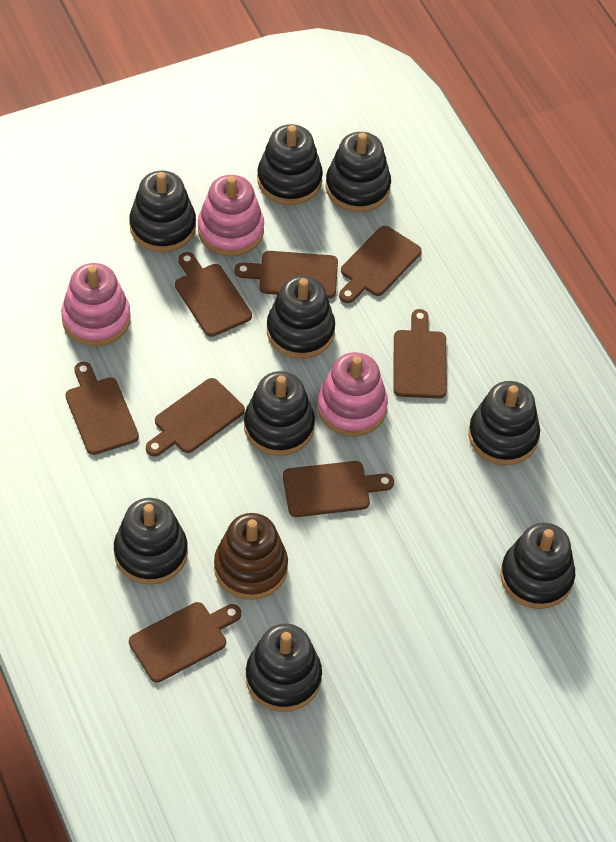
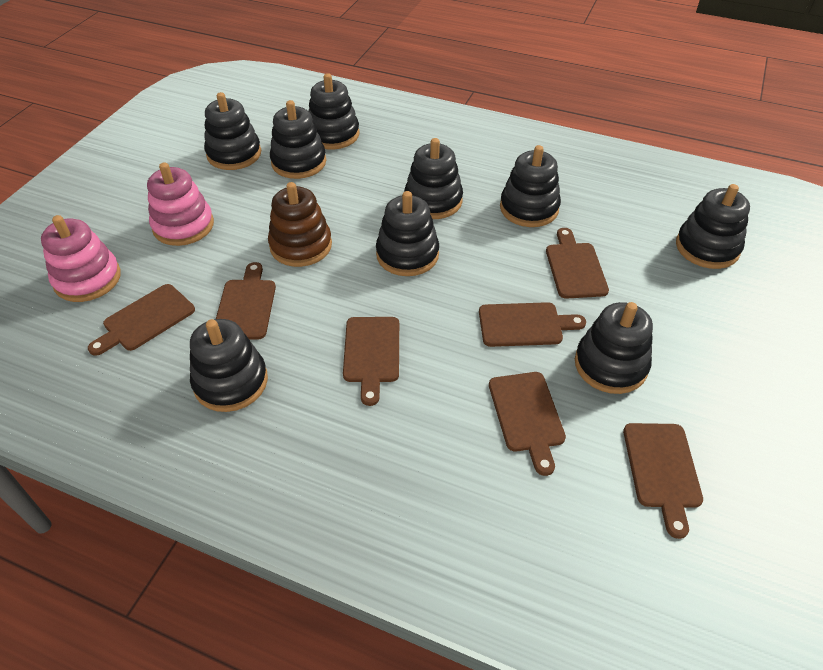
brown cutting board: [65,362,139,455] [129,602,241,683] [146,378,245,457] [175,252,252,337] [234,251,338,299] [283,461,394,517] [339,226,422,303] [393,309,447,398] = 8 -> [88,284,195,356] [216,262,276,340] [343,317,399,406] [479,302,586,347] [489,372,566,476] [546,228,609,299] [623,423,703,539] = 7
pink stacking toy: [61,263,131,346] [198,175,264,256] [317,352,388,436] = 3 -> [41,215,121,302] [147,162,214,246] = 2

